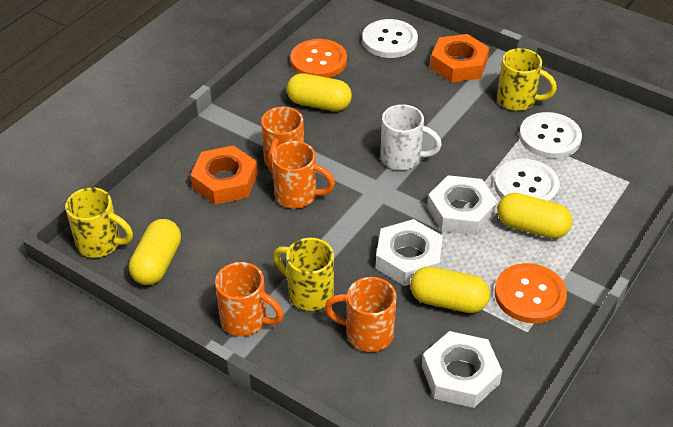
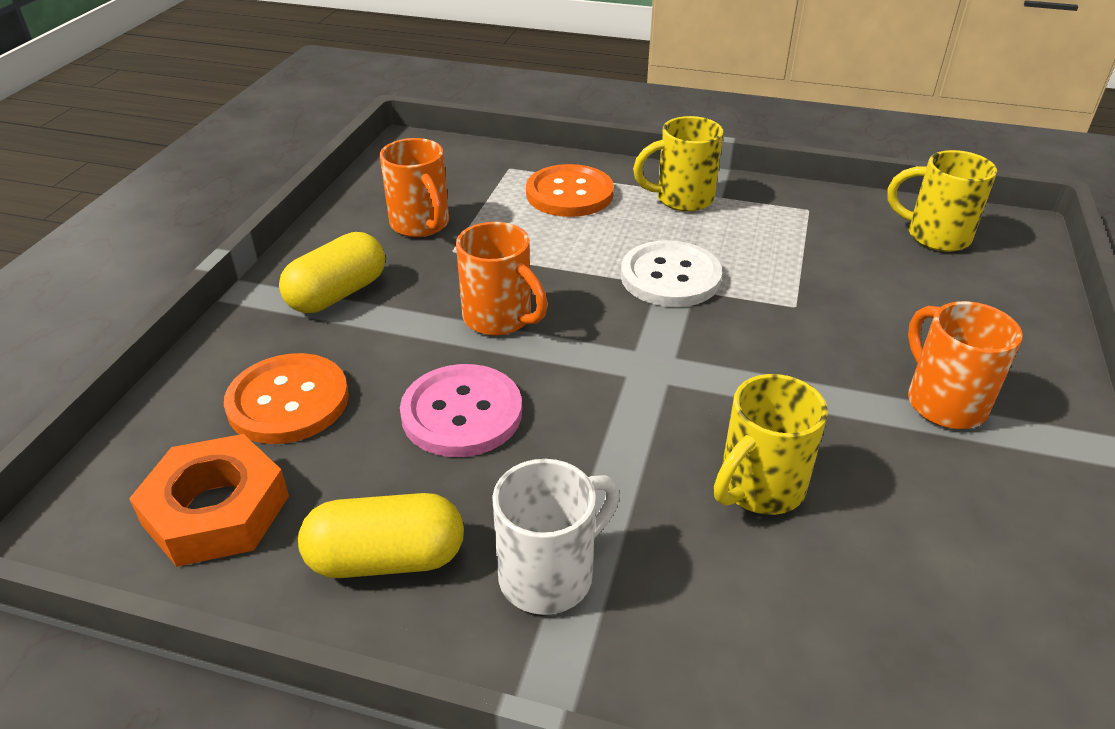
orange mug: [215,262,284,336] [261,107,304,173] [272,141,335,209] [324,277,397,352] = 4 -> [380,138,449,237] [456,222,548,336] [908,301,1023,429] = 3
orange nut: [190,145,258,205] [430,34,489,82] = 2 -> [129,434,289,567] = 1
pink button: none = 0 -> [400,364,522,457] = 1
white button: [362,19,418,58] [494,159,560,202] [519,112,582,159] = 3 -> [621,240,722,307] = 1
white nut: [376,219,443,286] [422,331,502,408] [427,175,498,235] = 3 -> none = 0
yellow capsule: [129,219,181,285] [287,73,352,111] [410,266,490,313] [497,193,572,239] = 4 -> [279,232,385,313] [298,493,464,578] = 2

